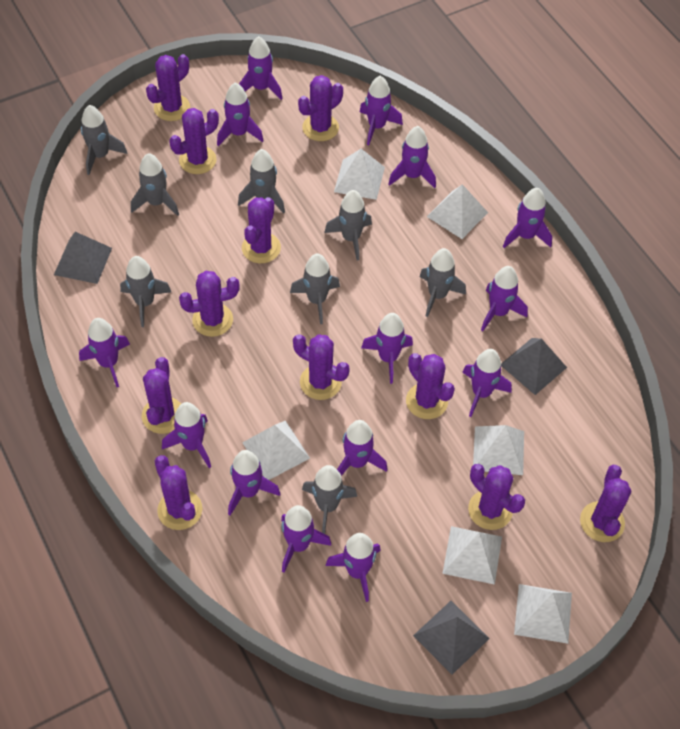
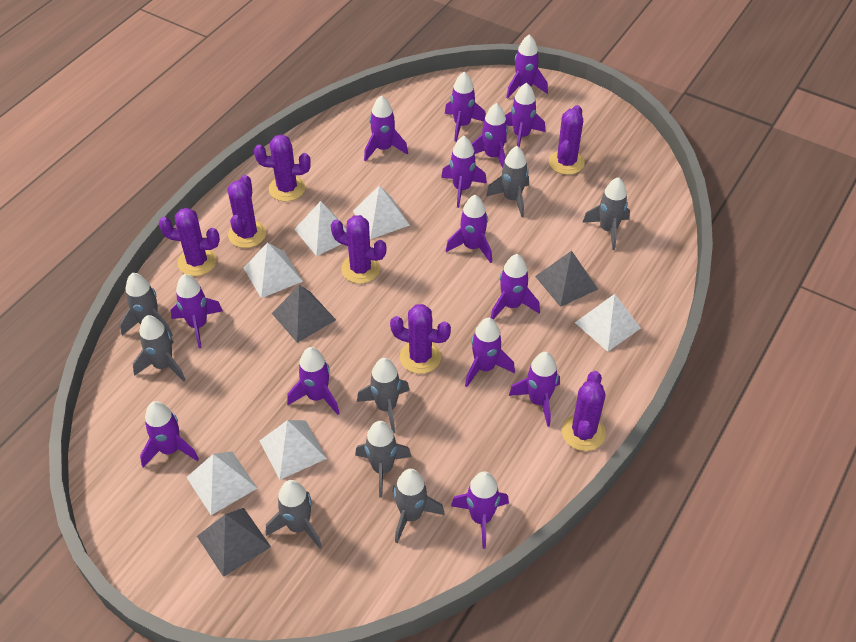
purple cactus: [142,357,181,434] [146,54,190,121] [155,455,202,530] [169,108,219,174] [179,271,240,337] [242,197,281,263] [293,334,350,400] [298,75,343,141] [406,353,455,419] [468,464,525,530] [580,465,631,542] = 11 -> [159,208,220,276] [228,175,266,248] [254,135,311,202] [331,215,386,284] [390,304,451,374] [549,105,585,175] [562,371,606,451] = 7

